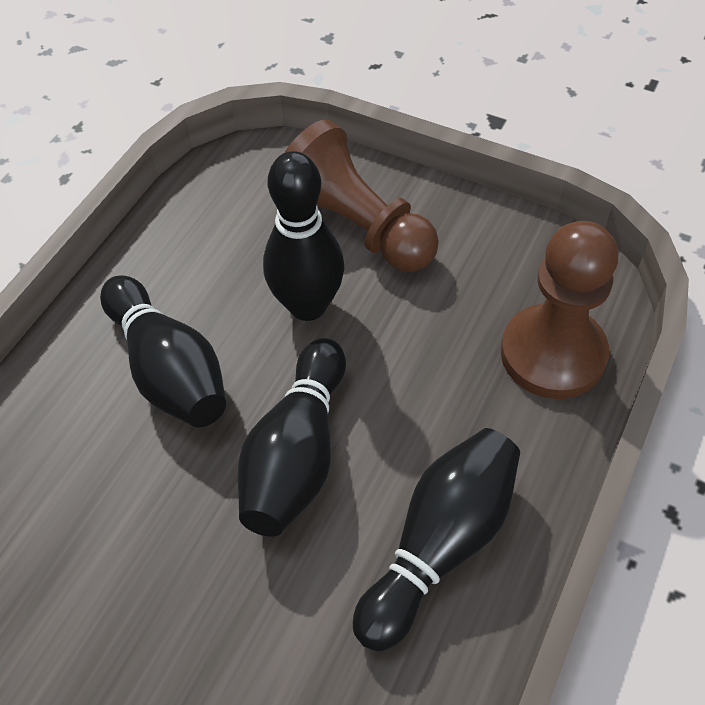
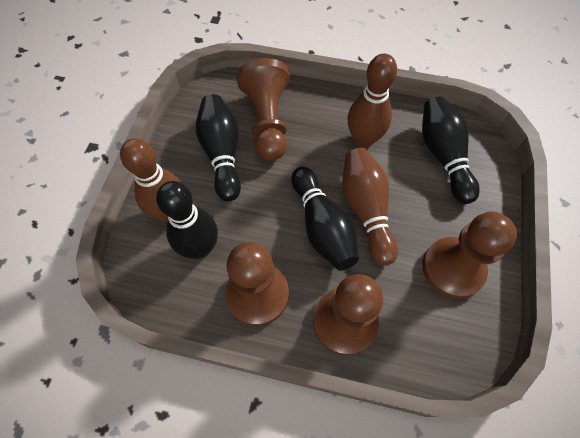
brown bowling pin: none = 0 -> [120,138,181,222] [342,148,398,266] [348,53,397,148] = 3
brown pawn: [284,119,439,272] [501,221,618,399] = 2 -> [225,242,289,326] [237,58,290,161] [313,274,383,355] [422,212,517,299] = 4

